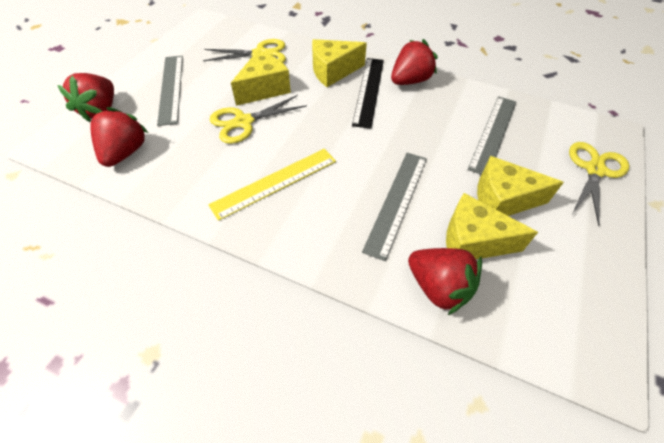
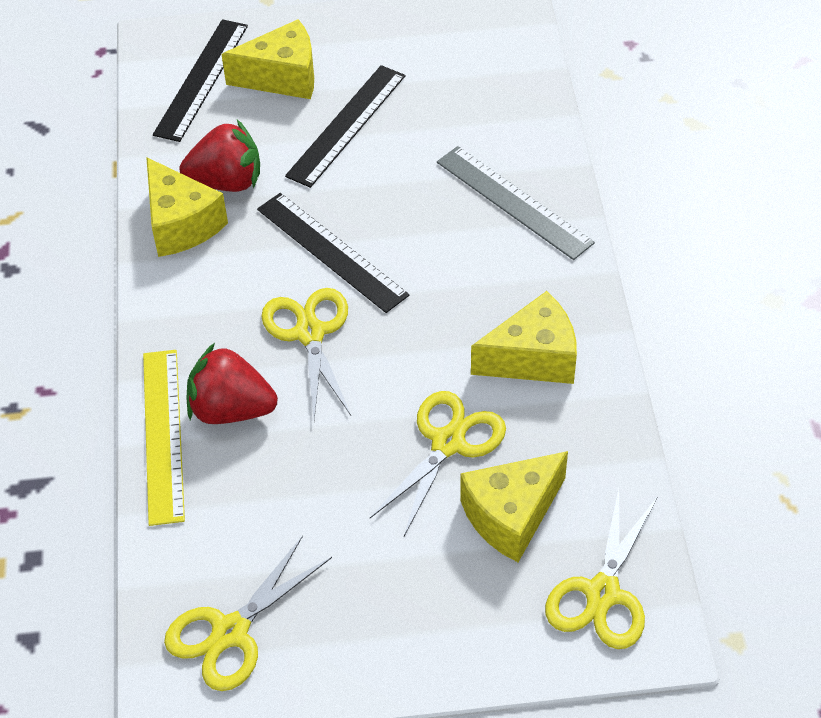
black ruler: [352,58,384,129] = 1 -> [153,19,248,142] [257,193,409,313] [285,65,405,188] = 3
grey ruler: [157,56,183,126] [362,153,427,261] [468,96,516,174] = 3 -> [437,146,595,260] = 1
red strawberry: [57,73,114,122] [90,107,148,167] [391,39,438,85] [408,248,482,315] = 4 -> [180,120,260,192] [186,343,278,424] = 2
yellow scissors: [203,39,286,63] [209,95,307,144] [569,142,629,226] = 3 -> [164,535,332,691] [261,288,351,419] [370,391,506,536] [545,489,658,649] = 4

